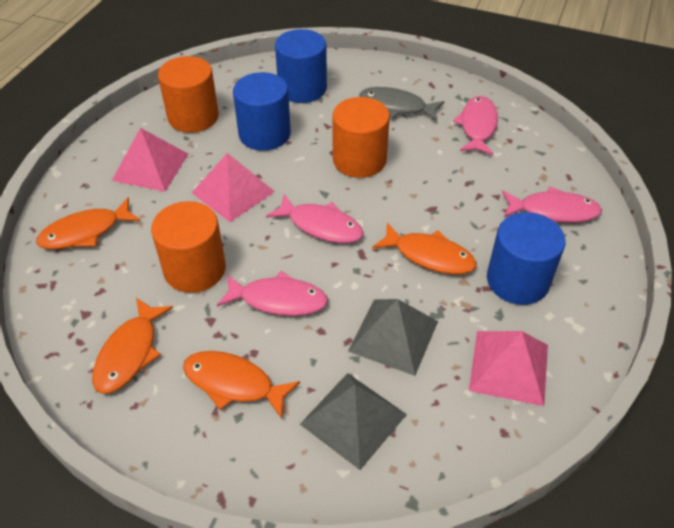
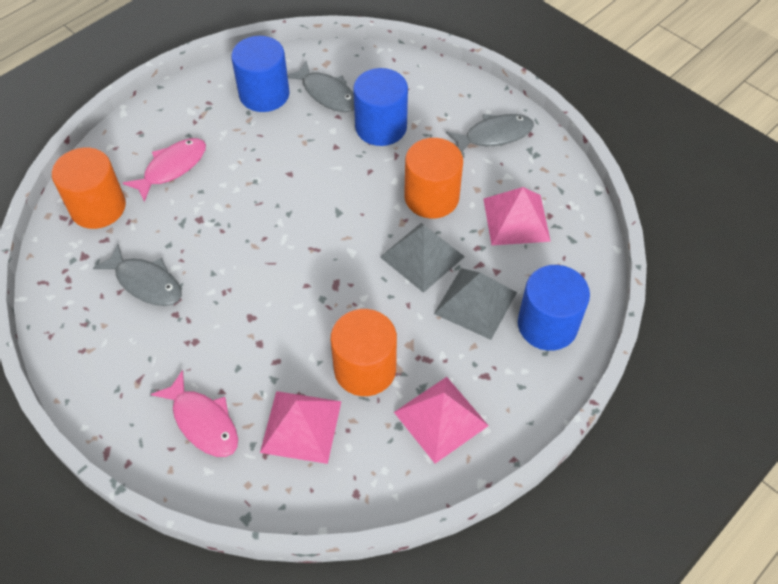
grey fish: [359,87,445,121] = 1 -> [93,244,182,306] [287,61,354,112] [446,114,534,152] = 3
orange fish: [36,197,141,249] [92,298,173,394] [183,351,300,419] [372,222,476,274] = 4 -> none = 0
pink fish: [217,271,328,316] [266,194,364,243] [453,96,498,155] [502,187,602,223] = 4 -> [123,138,206,202] [151,370,238,457] = 2

